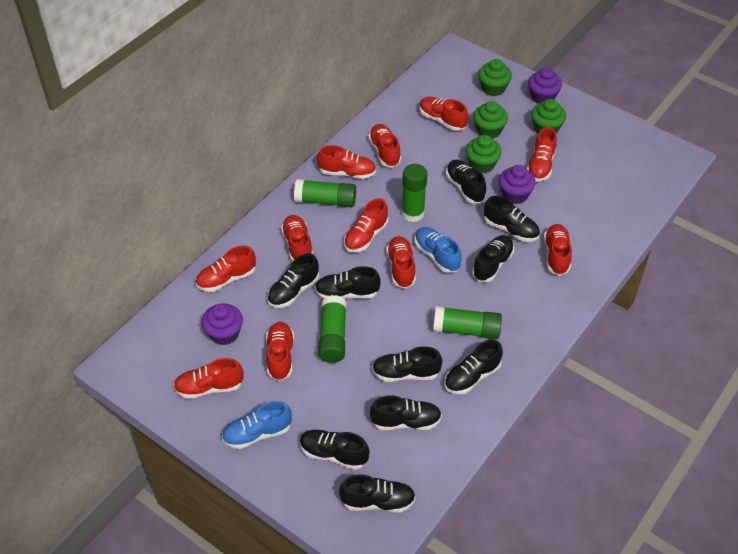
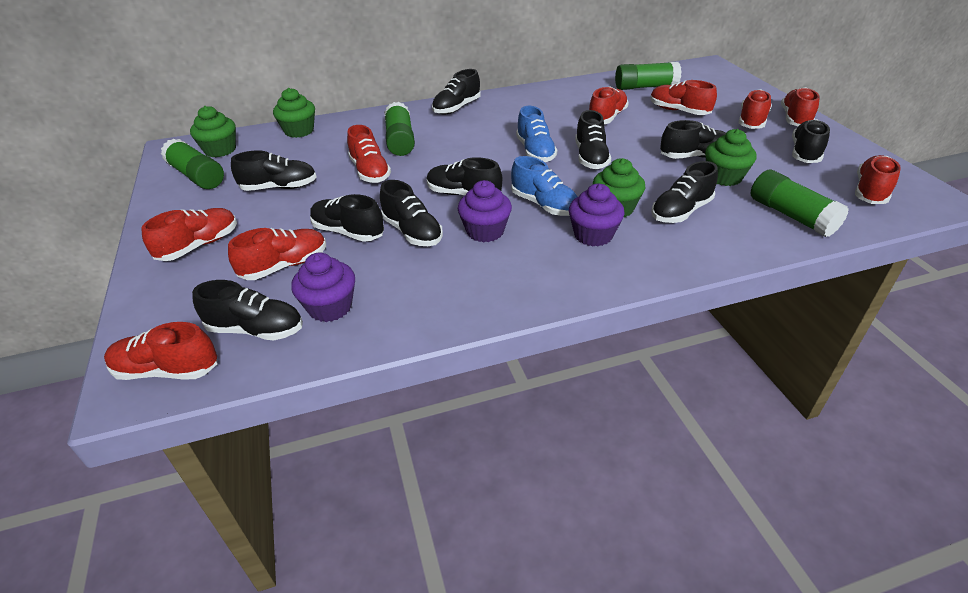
red shoe: [174,358,244,399] [196,245,256,292] [266,322,294,381] [281,215,313,262] [317,145,376,179] [344,198,388,252] [368,124,401,168] [386,236,416,289] [419,97,468,131] [527,127,557,181] [544,224,572,276] = 11 -> [104,322,218,380] [141,208,237,261] [228,228,326,280] [347,125,391,183] [589,86,629,124] [650,80,717,115] [739,89,772,129] [781,87,820,126] [855,155,901,204] = 9

